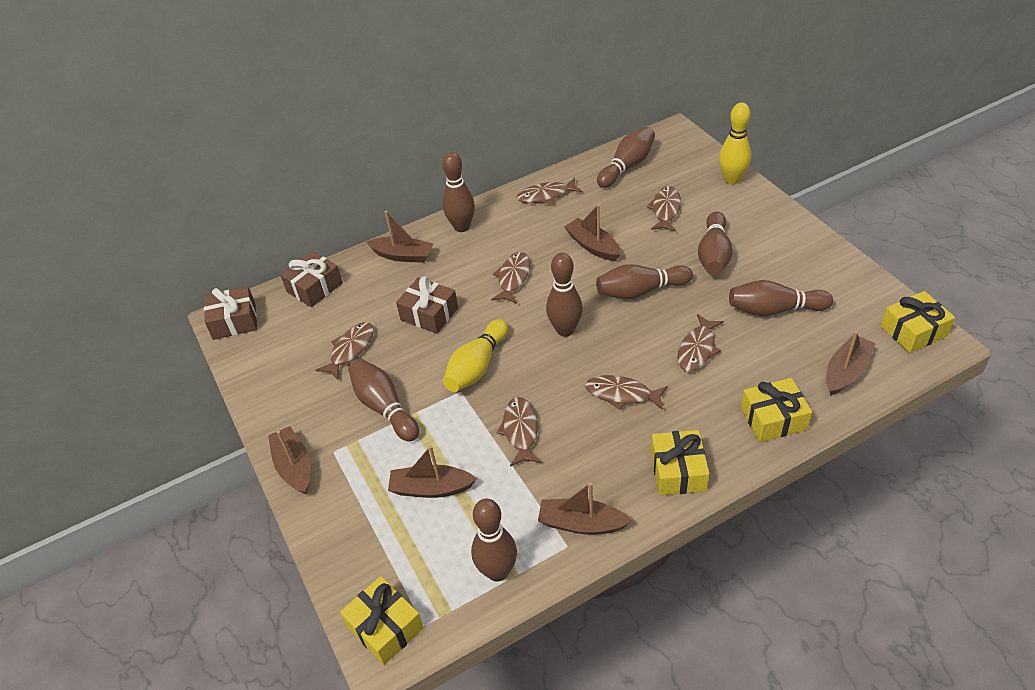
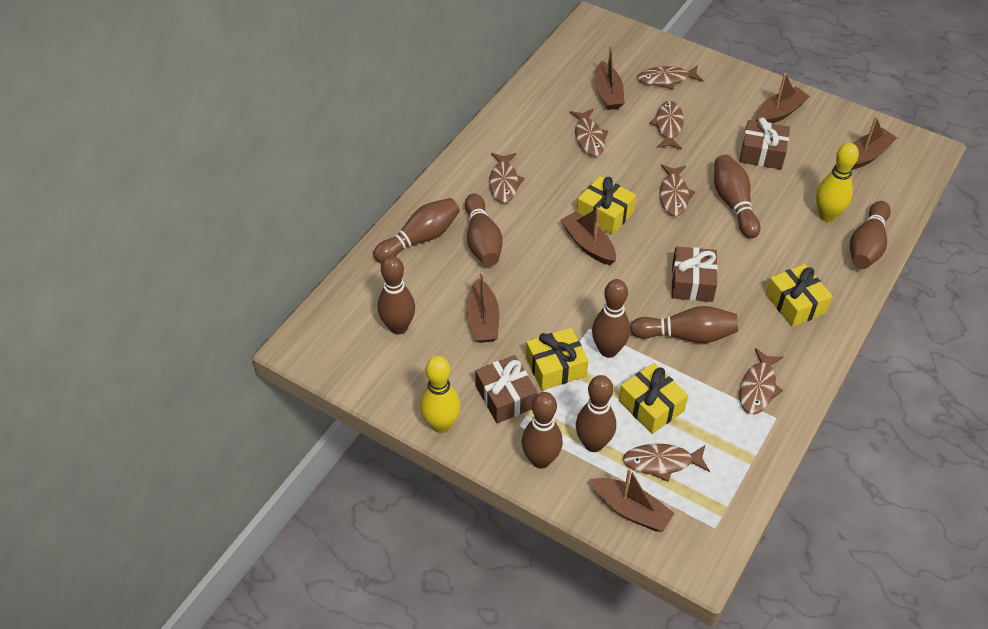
brown bowling pin: [348,359,419,442] [442,152,475,232] [471,499,517,582] [546,253,583,337] [596,264,693,300] [597,127,655,188] [698,211,733,275] [729,280,833,316] = 8 -> [373,198,460,263] [378,256,415,334] [465,193,503,266] [522,392,563,469] [576,375,616,452] [592,279,630,358] [630,306,738,343] [714,155,760,238] [850,201,891,269] = 9

